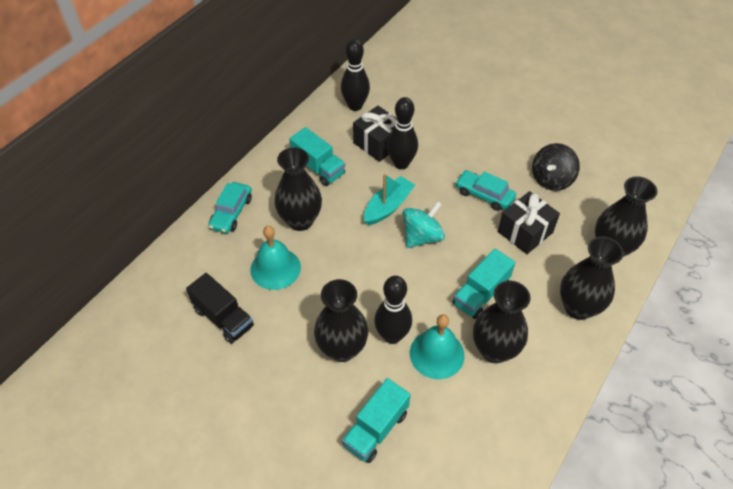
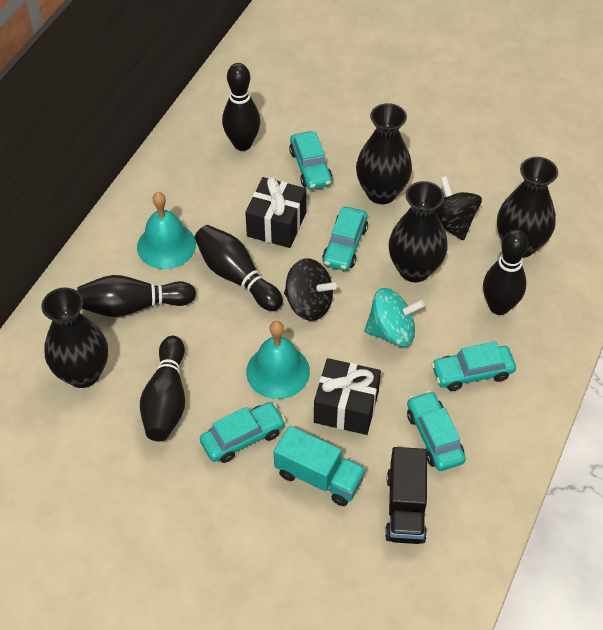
black bowling pin: [341,39,370,111] [374,276,412,344] [387,97,418,169] = 3 -> [77,275,196,317] [140,336,185,441] [195,225,283,311] [222,63,260,151] [483,229,528,315] = 5
black spinning top: [532,143,580,191] = 1 -> [284,258,337,321] [435,176,482,240] = 2
black vase: [274,148,322,231] [314,279,368,362] [473,281,531,363] [560,237,623,320] [595,176,657,257] = 5 -> [41,287,108,388] [356,103,412,204] [389,181,448,282] [497,157,558,258] = 4
turquoise boat: [364,173,415,225] = 1 -> none = 0
turquoise car: [208,182,252,233] [455,170,516,211] = 2 -> [200,402,286,463] [289,131,333,190] [322,207,368,271] [407,391,466,471] [431,342,516,391] = 5
turquoise truck: [289,127,345,186] [342,378,411,463] [453,248,515,319] = 3 -> [274,426,366,506] = 1

